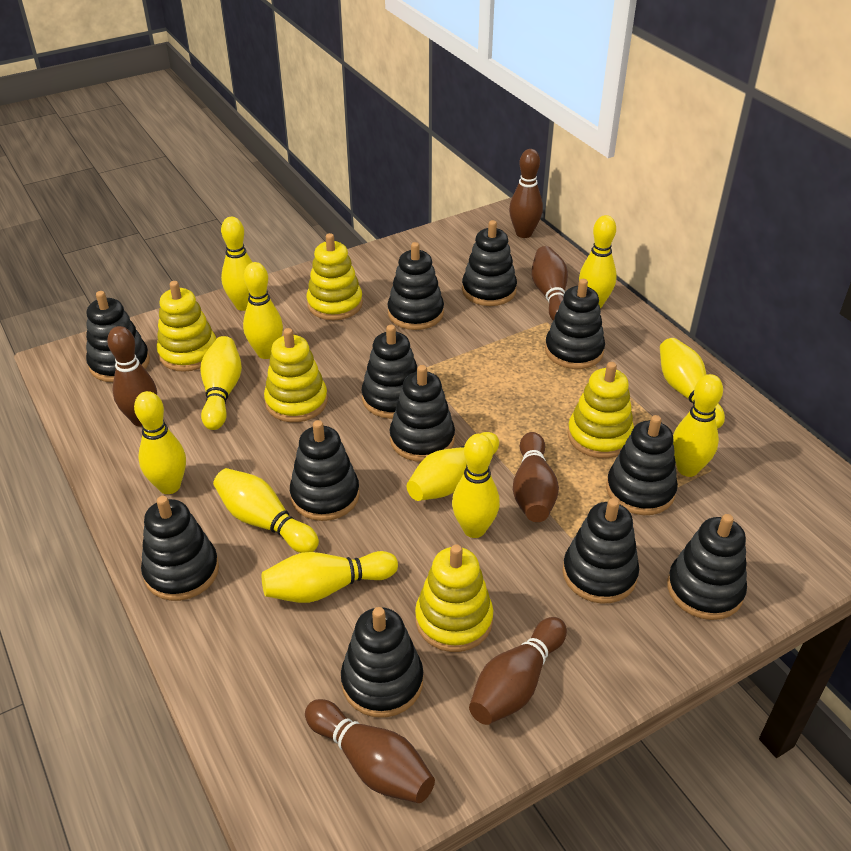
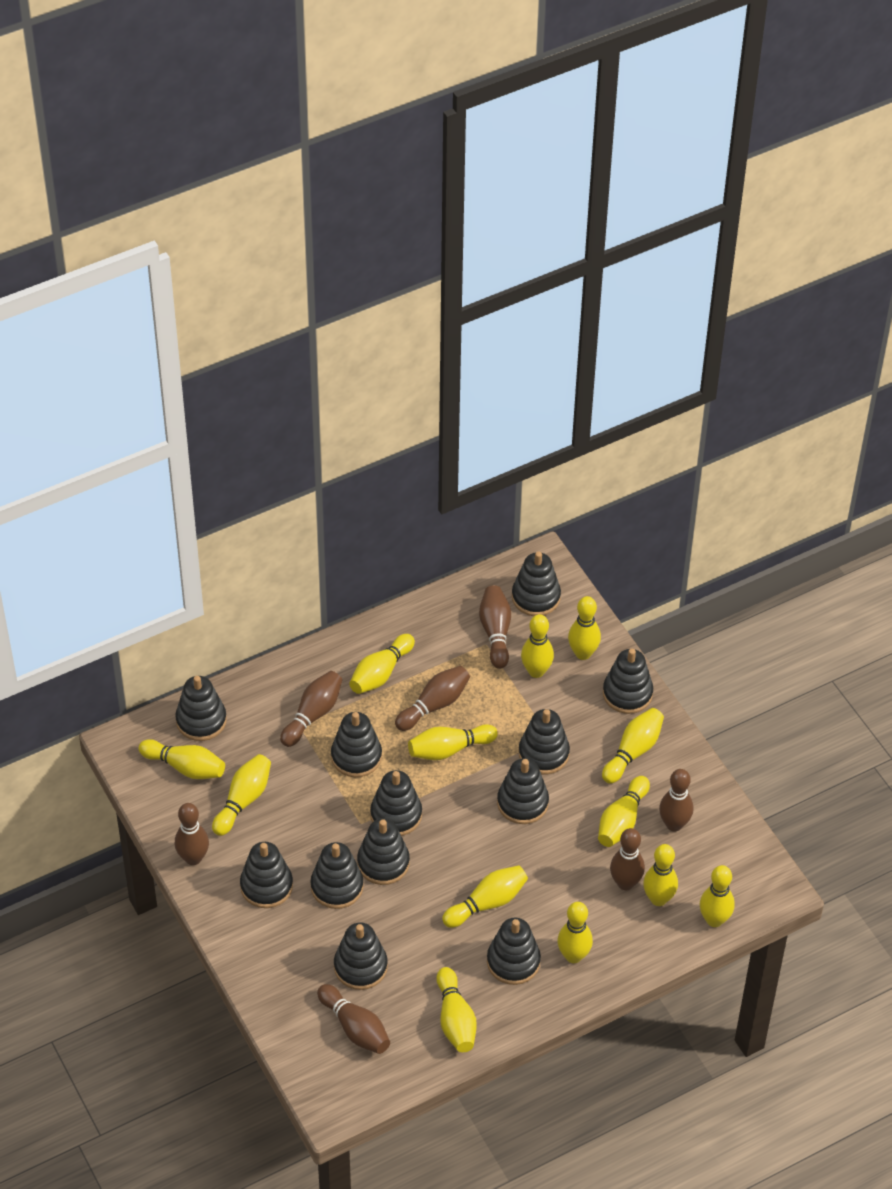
brown bowling pin: [107,326,157,426] [305,699,435,803] [469,617,567,725] [509,149,543,238] [513,432,559,522] [532,246,568,321] = 6 -> [175,803,209,865] [280,671,342,747] [317,984,390,1054] [395,666,470,731] [479,585,511,669] [610,828,645,890] [659,769,693,831] = 7
yellow bowling pin: [134,391,186,494] [200,336,242,430] [213,468,319,553] [221,217,252,311] [243,262,283,359] [262,551,398,603] [406,432,499,501] [452,434,500,538] [579,215,617,308] [660,338,725,429] [673,374,723,477] = 11 -> [139,739,225,779] [212,754,271,836] [349,634,415,694] [408,724,498,760] [436,967,477,1052] [442,865,528,928] [521,614,554,678] [557,902,593,963] [568,596,601,660] [598,776,650,847] [602,708,664,784] [643,844,678,906] [700,865,735,927] = 13
yellow stacking toy: [157,281,216,372] [264,328,328,422] [306,233,363,320] [415,544,493,652] [567,362,634,458] = 5 -> none = 0

